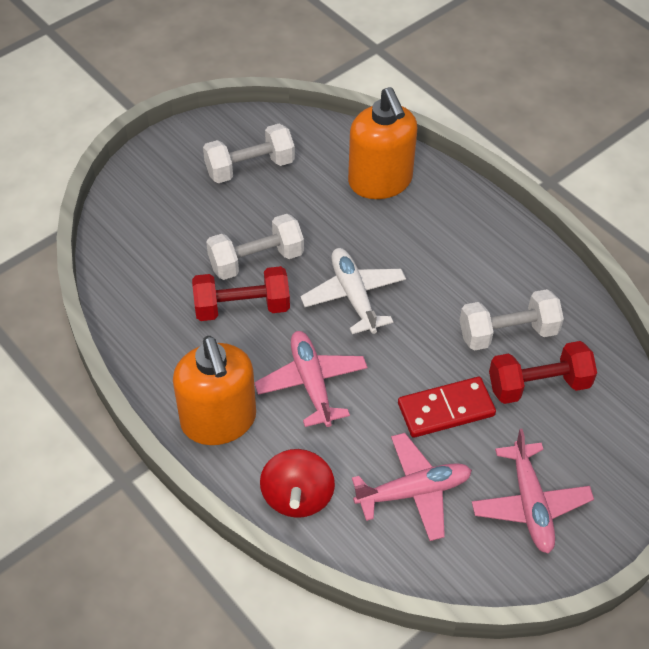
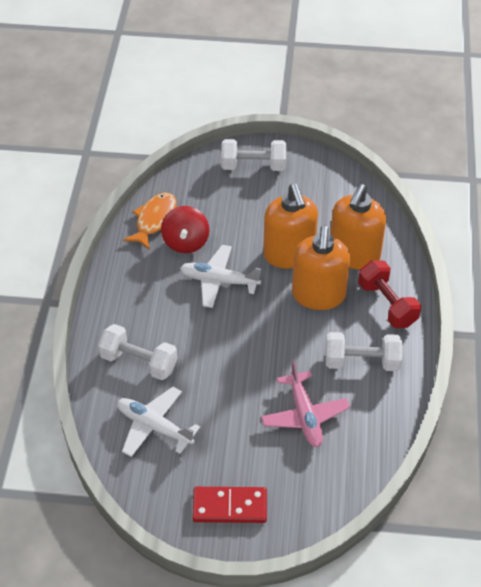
orange fish: none = 0 -> [123,192,177,250] = 1
orange soap dispenser: [173,336,256,445] [348,87,417,199] = 2 -> [263,184,318,268] [292,226,350,310] [330,184,386,269] = 3
pink plane: [254,331,368,427] [352,433,472,541] [472,429,594,554] = 3 -> [261,361,350,447] = 1
red dumbbell: [192,266,290,321] [489,341,597,404] = 2 -> [358,260,421,328] = 1
white plane: [300,248,406,334] = 1 -> [117,387,200,457] [180,245,261,308] = 2

